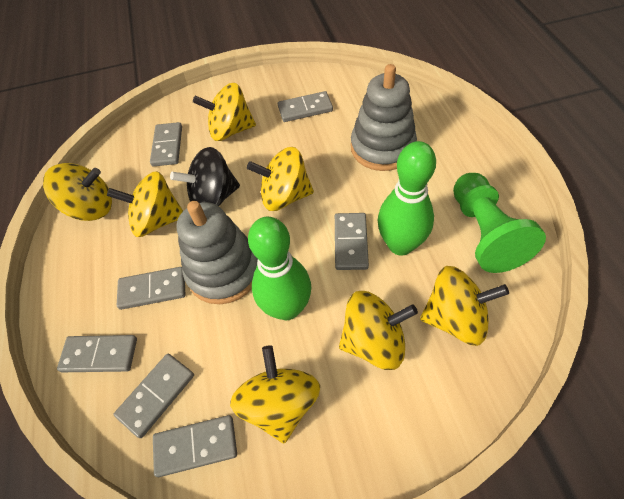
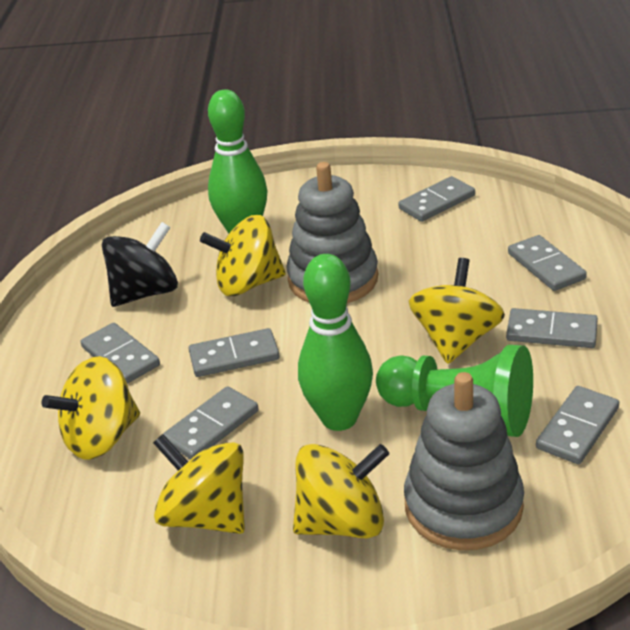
yellow spinning top: [43,163,112,221] [107,171,183,237] [193,83,256,141] [230,345,320,443] [247,147,314,211] [339,291,418,370] [420,266,509,346] = 7 -> [42,356,140,460] [153,434,245,534] [200,215,286,296] [293,444,389,539] [409,258,505,364] = 5

